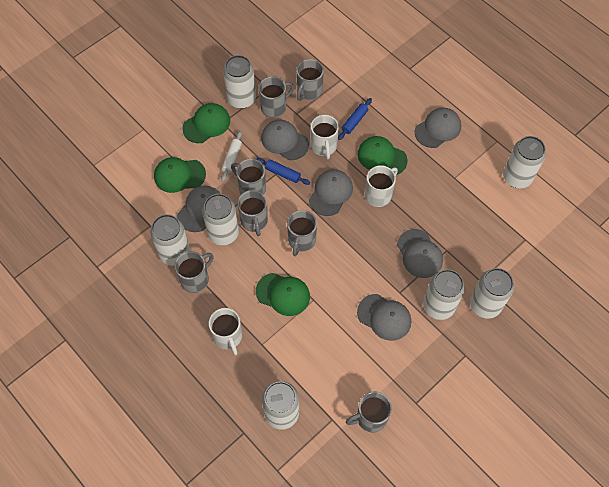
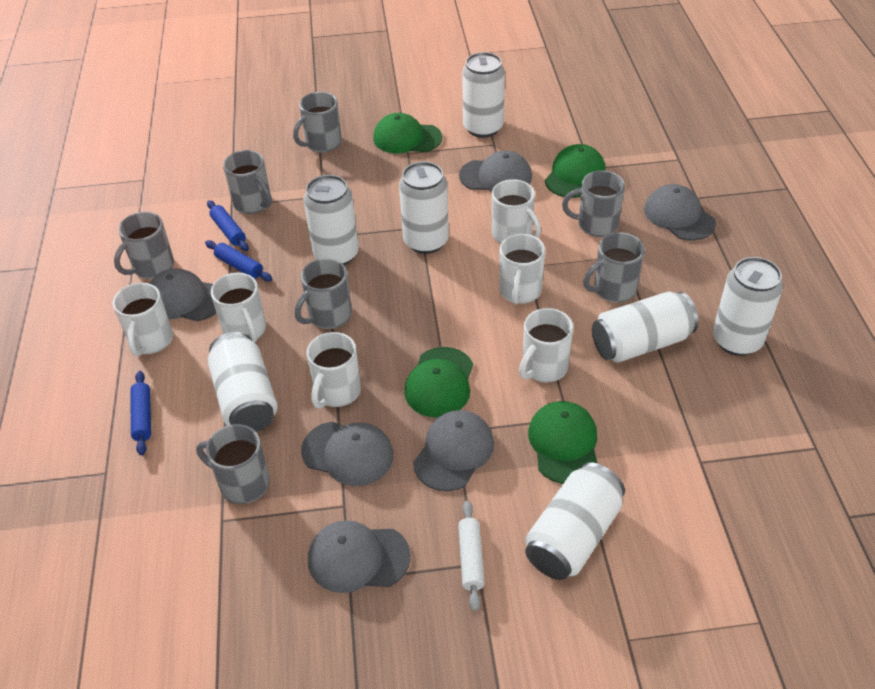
blue rolling pin: [256,158,310,185] [338,98,372,140] = 2 -> [130,371,151,455] [205,240,272,281] [207,200,249,251] = 3
white mug: [209,308,242,355] [311,115,339,159] [365,165,398,207] = 3 -> [113,283,173,356] [211,273,266,342] [306,332,361,409] [492,179,541,244] [499,234,545,304] [519,308,573,383] = 6

